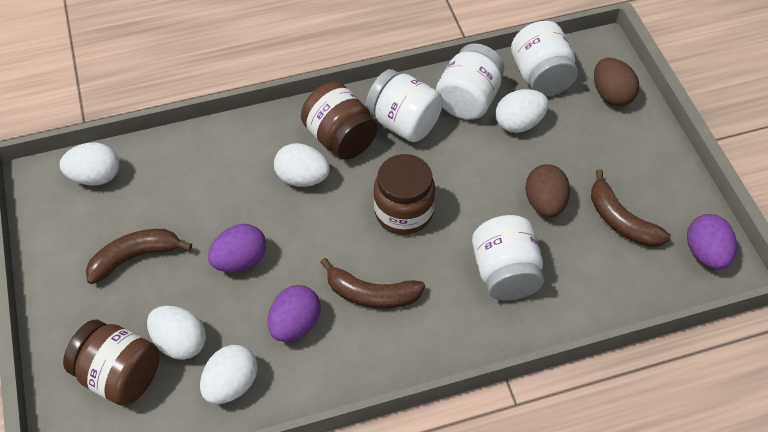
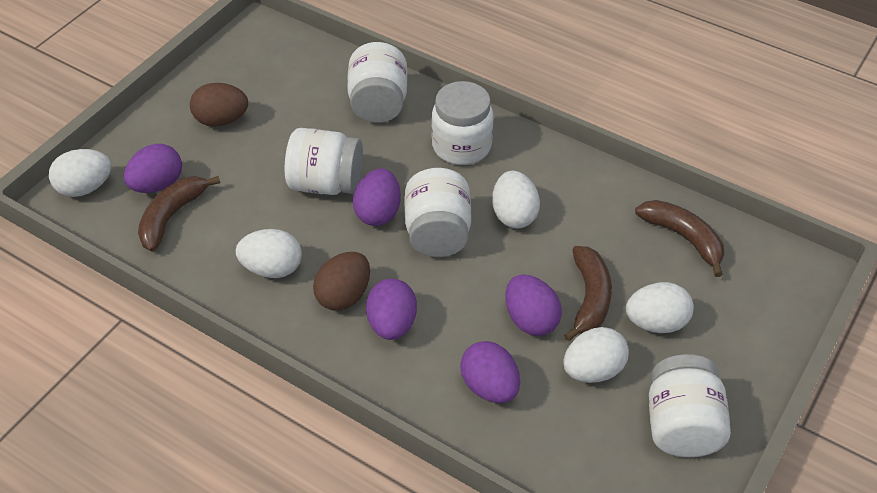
brown jar: [63,320,160,406] [301,82,378,159] [373,154,435,235] = 3 -> none = 0
purple egg: [208,224,266,272] [267,285,321,342] [687,214,737,269] = 3 -> [124,144,182,193] [353,168,401,226] [366,279,417,340] [460,341,520,403] [505,274,562,336] = 5
white jar: [365,69,443,142] [436,43,504,120] [472,215,544,301] [511,21,578,96] = 4 -> [285,128,363,195] [347,42,407,123] [405,168,471,257] [431,81,494,165] [649,354,731,457] = 5

